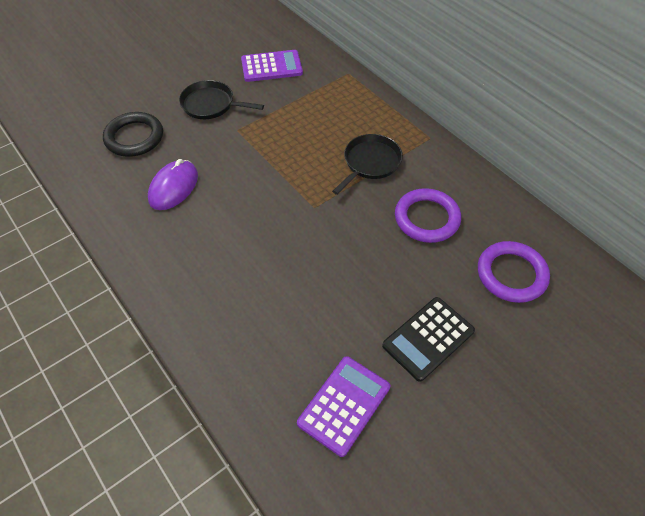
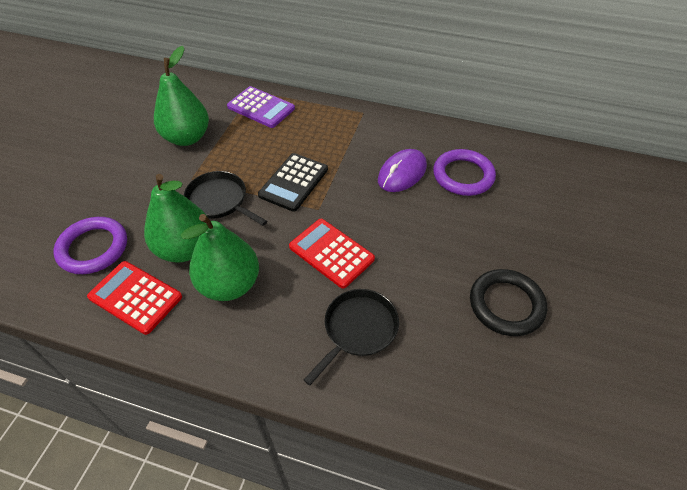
green pear: none = 0 -> [144,174,207,263] [154,46,209,146] [181,214,259,301] = 3
purple calculator: [241,50,303,82] [297,356,390,457] = 2 -> [227,86,295,128] = 1
red calculator: none = 0 -> [87,261,182,335] [289,219,375,289] = 2

